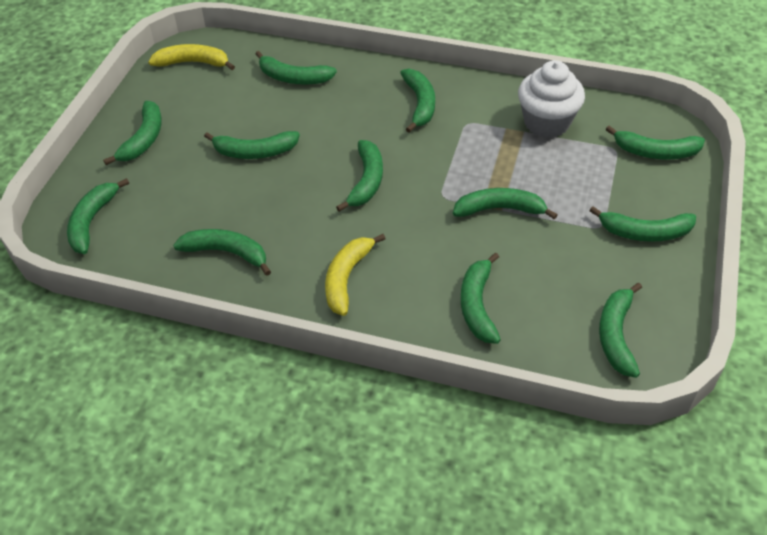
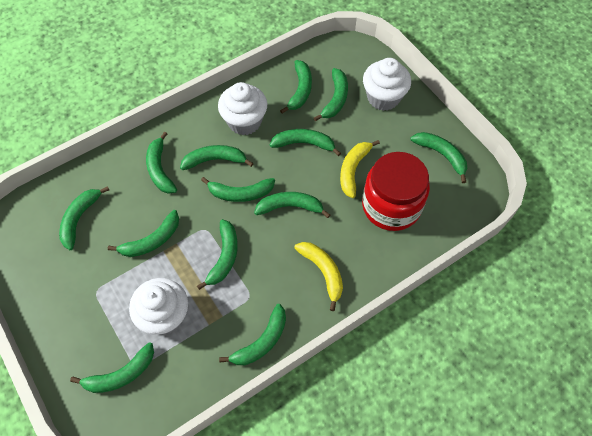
green banana: [67,178,129,254] [103,101,162,165] [173,229,271,276] [204,131,300,159] [255,51,337,84] [336,140,383,212] [400,69,435,133] [453,188,557,219] [461,253,501,344] [589,206,696,242] [599,283,642,378] [606,126,705,160] = 12 -> [59,186,109,250] [70,342,154,393] [108,210,179,257] [146,132,177,194] [180,145,254,170] [197,219,238,290] [201,177,275,202] [219,304,286,365] [254,192,330,218] [270,129,341,156] [280,60,312,114] [314,68,348,121] [411,132,467,183] = 13
red jar: none = 0 -> [362,152,430,231] = 1
white cupcake: [518,60,585,138] = 1 -> [129,278,188,335] [218,82,267,135] [363,58,411,111] = 3

